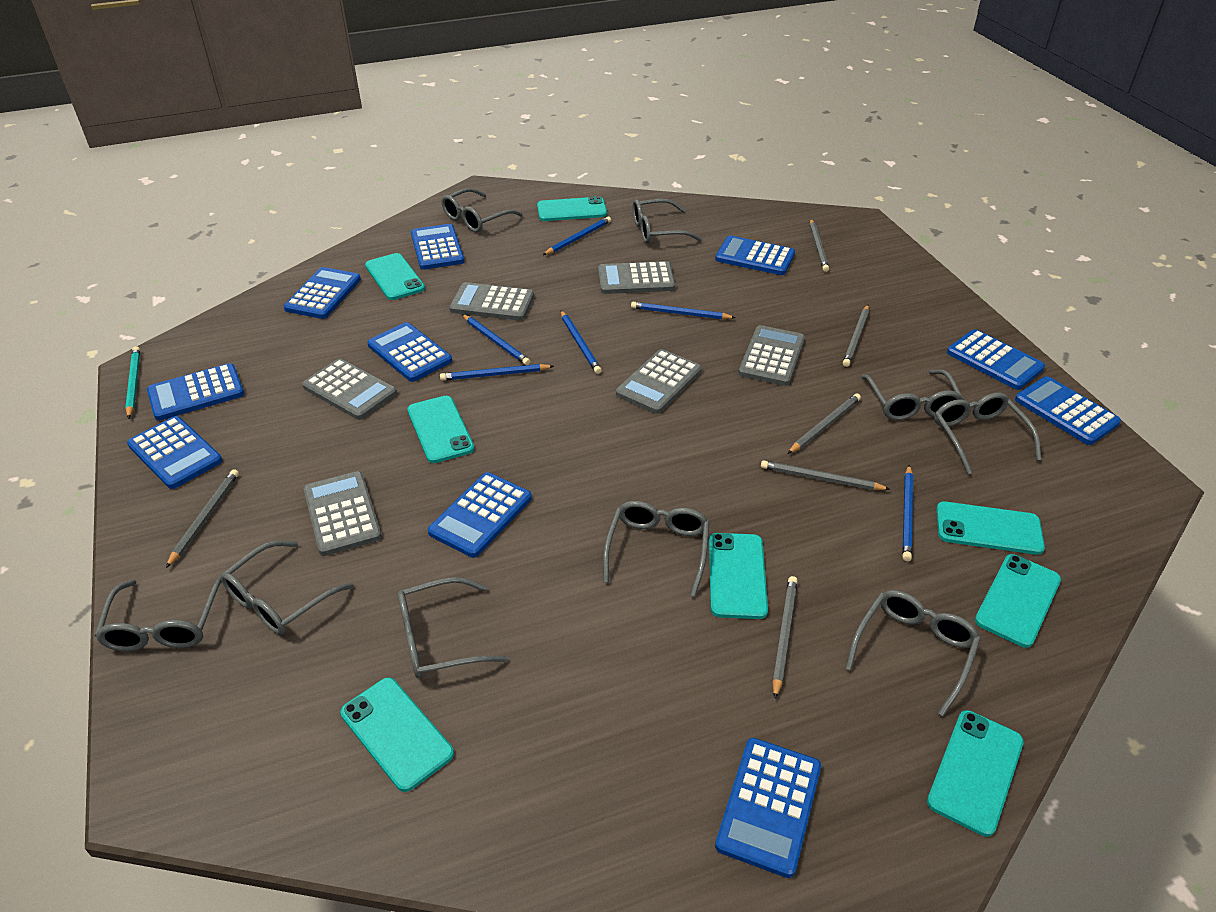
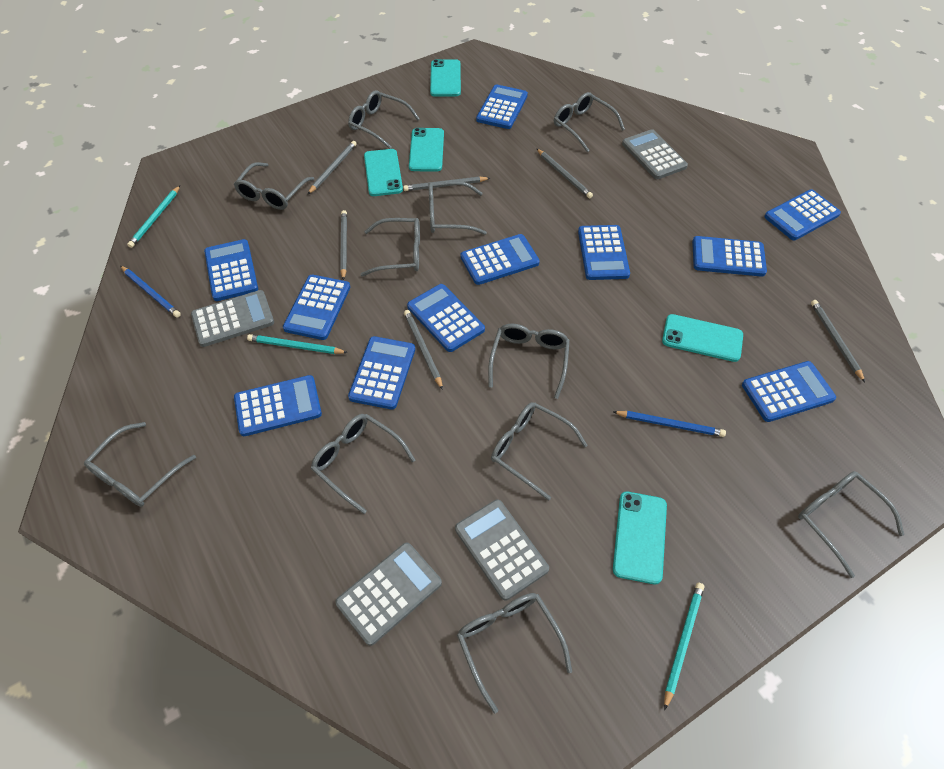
blue calculator: [127,416,222,489] [147,363,244,421] [284,267,361,319] [367,322,452,382] [411,224,465,270] [428,472,532,558] [715,236,795,275] [715,738,821,878] [947,329,1045,390] [1015,376,1121,445] = 10 -> [204,239,258,301] [234,375,322,436] [283,275,350,340] [348,336,415,410] [407,284,485,352] [461,234,540,285] [476,85,528,129] [578,225,630,280] [692,236,767,277] [742,361,836,422] [764,189,841,240] = 11
blue pencil: [440,364,554,381] [462,314,530,365] [543,217,611,255] [561,311,602,374] [631,302,736,319] [902,465,913,561] = 6 -> [120,266,181,317] [613,411,726,437] = 2
grey calculator: [302,359,397,420] [304,471,382,556] [449,282,534,321] [598,261,675,294] [616,349,702,414] [739,325,805,386] = 6 -> [191,290,274,347] [335,543,442,646] [455,499,549,601] [622,129,688,179] = 4
grey glasses: [95,575,222,651] [221,540,354,635] [398,577,509,678] [442,188,523,232] [603,501,710,597] [633,199,702,244] [845,590,981,716] [861,370,964,420] [934,393,1041,474] = 9 -> [84,422,196,507] [234,162,314,210] [311,414,416,514] [348,90,420,149] [361,218,420,277] [428,181,487,235] [457,593,572,714] [488,324,570,399] [491,402,588,501] [554,92,625,152] [798,471,905,578] = 11
turquoise pencil: [125,346,140,419] = 1 -> [127,185,180,248] [247,334,348,354] [664,583,704,710] = 3
turquoise phone: [340,678,454,792] [365,253,425,300] [407,396,474,463] [537,196,607,221] [709,533,768,619] [927,710,1024,837] [936,501,1045,555] [975,554,1061,648] = 8 -> [364,149,403,196] [409,128,444,172] [430,59,461,97] [613,492,667,584] [662,314,743,362] = 5

